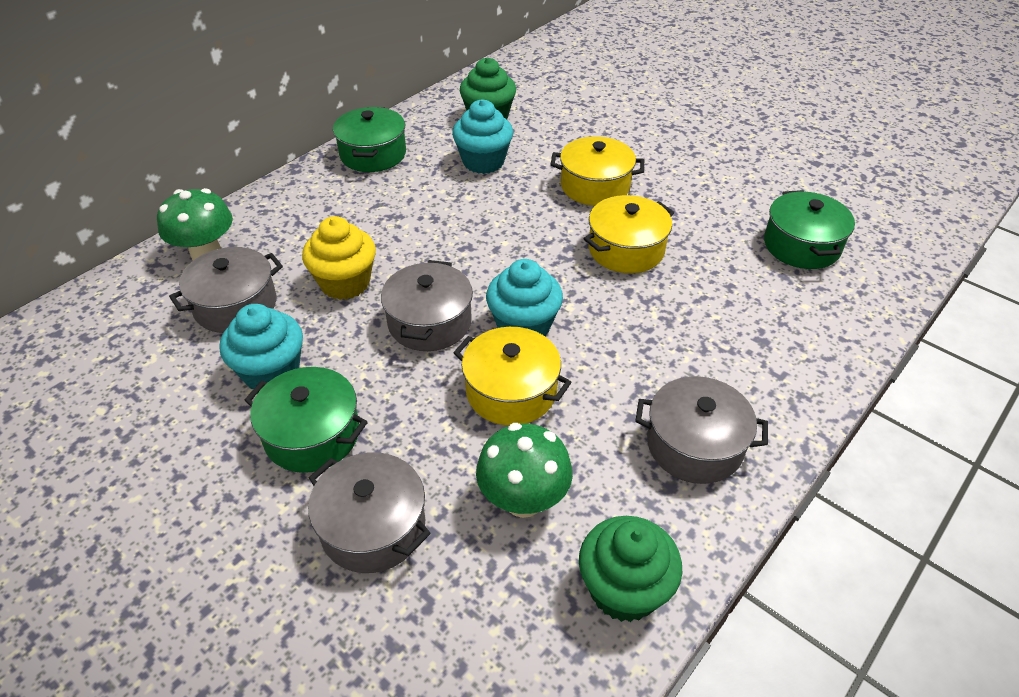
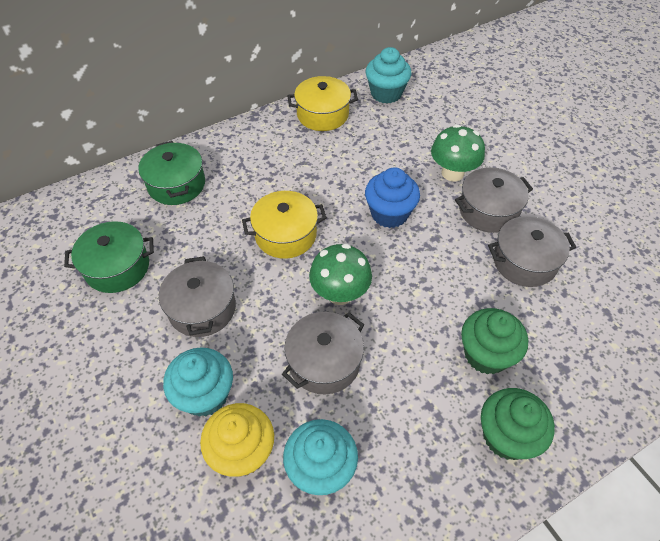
blue cupcake: none = 0 -> [365,167,420,228] = 1
green pot: [244,367,368,473] [333,107,406,172] [764,190,855,269] = 3 -> [64,221,154,293] [138,141,205,205] = 2
yellow pot: [454,327,572,425] [551,136,644,206] [584,195,674,273] = 3 -> [242,191,327,259] [287,76,358,131] = 2

